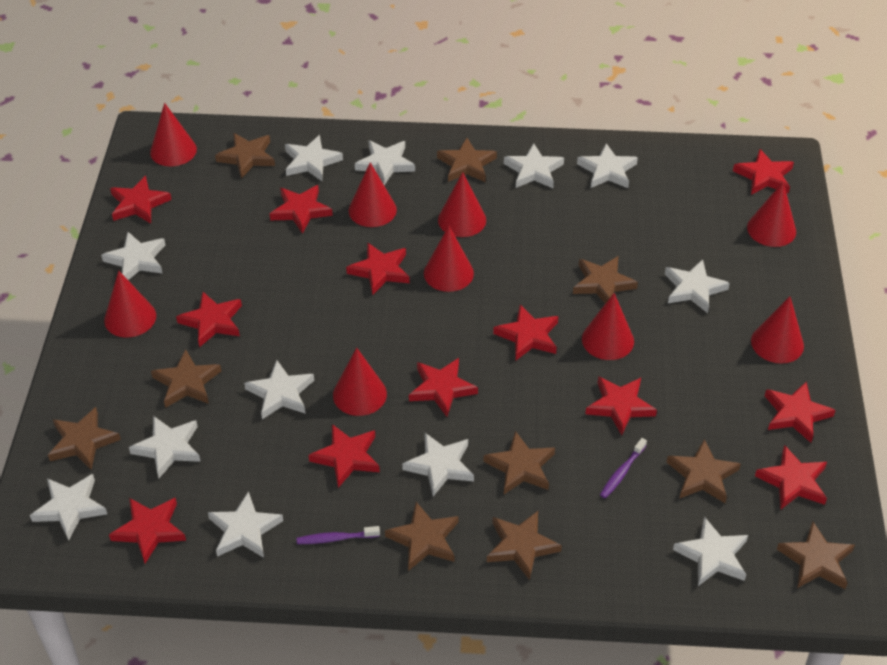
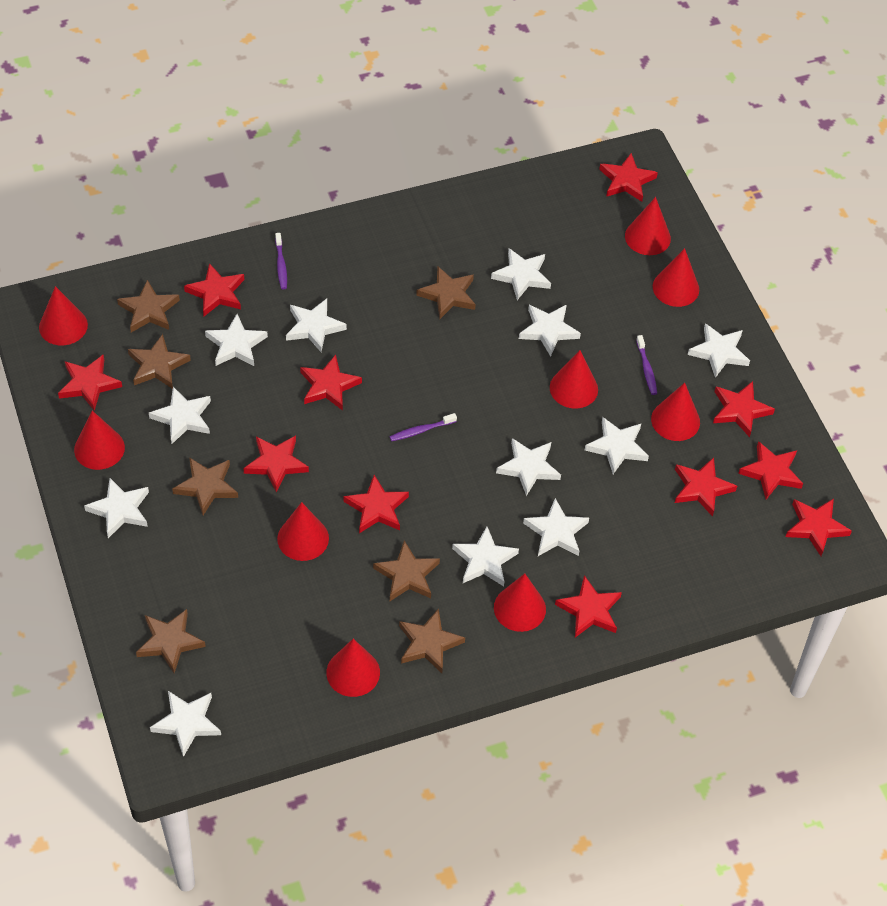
brown star: [48,407,121,470] [151,349,221,408] [215,133,275,179] [385,502,458,571] [437,138,497,182] [483,431,555,494] [487,511,562,580] [573,256,638,303] [666,439,741,503] [777,522,855,589] = 10 -> [117,280,180,332] [128,334,191,389] [136,609,206,673] [172,457,238,515] [373,540,440,601] [399,608,465,673] [416,267,476,319] = 7
purple toothbrush: [297,526,380,544] [600,438,647,498] = 2 -> [275,233,287,289] [389,413,457,442] [636,335,657,395] = 3
red star: [109,498,186,563] [110,176,172,224] [176,292,242,347] [270,185,333,234] [308,424,380,488] [346,242,410,295] [409,358,478,417] [493,305,558,360] [585,376,657,435] [733,149,794,195] [755,445,827,510] [765,382,836,443] = 12 -> [58,355,122,411] [184,263,244,316] [243,436,309,493] [300,355,362,411] [344,475,409,533] [555,575,622,637] [599,153,658,202] [675,457,737,517] [713,381,775,437] [738,441,803,499] [785,499,852,556] = 11

